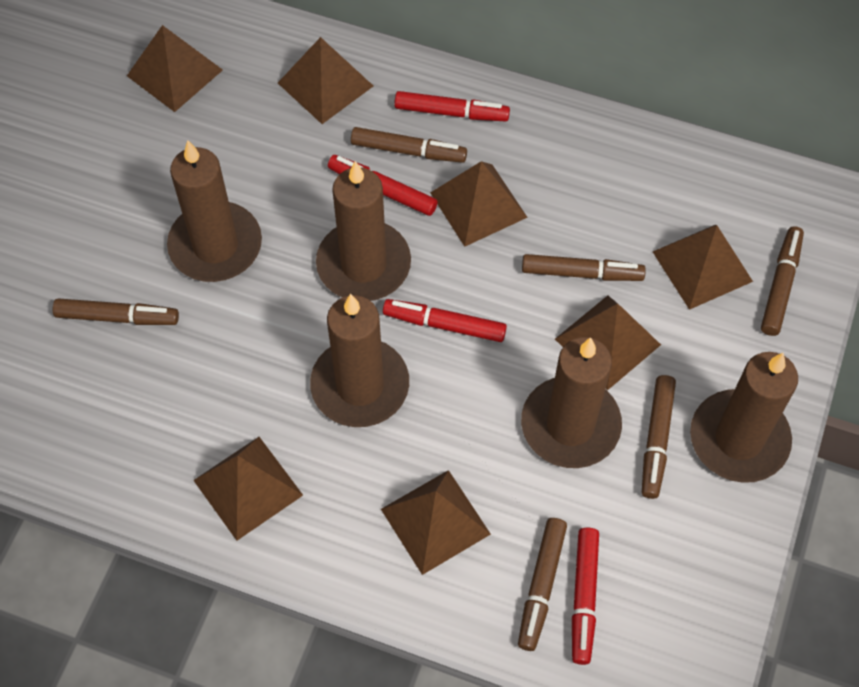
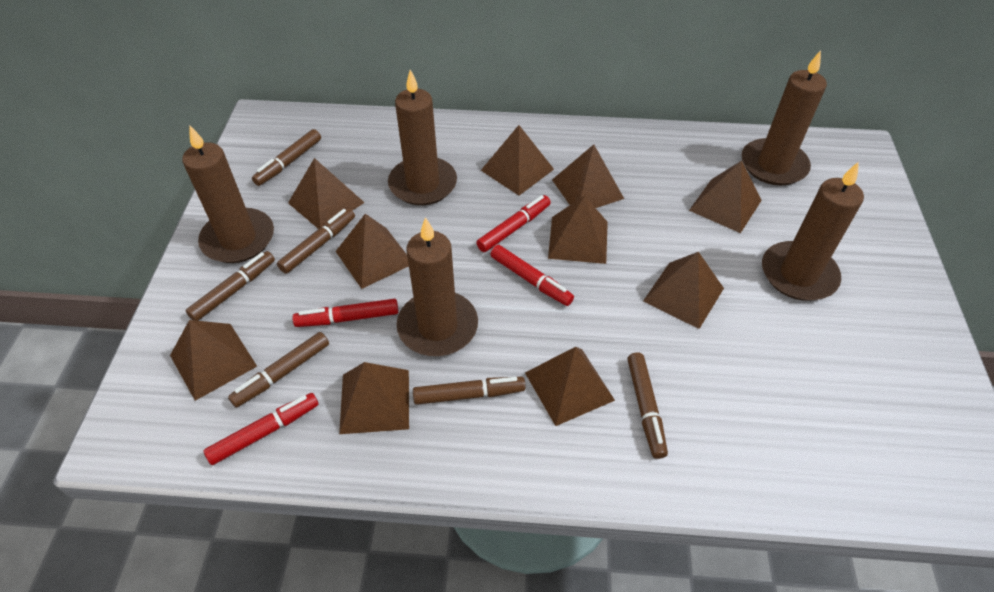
brown pyramid: [127,25,223,112] [193,437,303,541] [278,37,373,124] [381,470,491,575] [430,161,528,247] [555,296,661,390] [653,225,753,310] = 7 -> [170,320,257,401] [288,158,365,229] [336,214,409,289] [339,362,409,434] [481,125,554,195] [525,347,615,426] [548,195,608,264] [552,144,624,208] [643,252,724,329] [689,161,762,233] = 10

